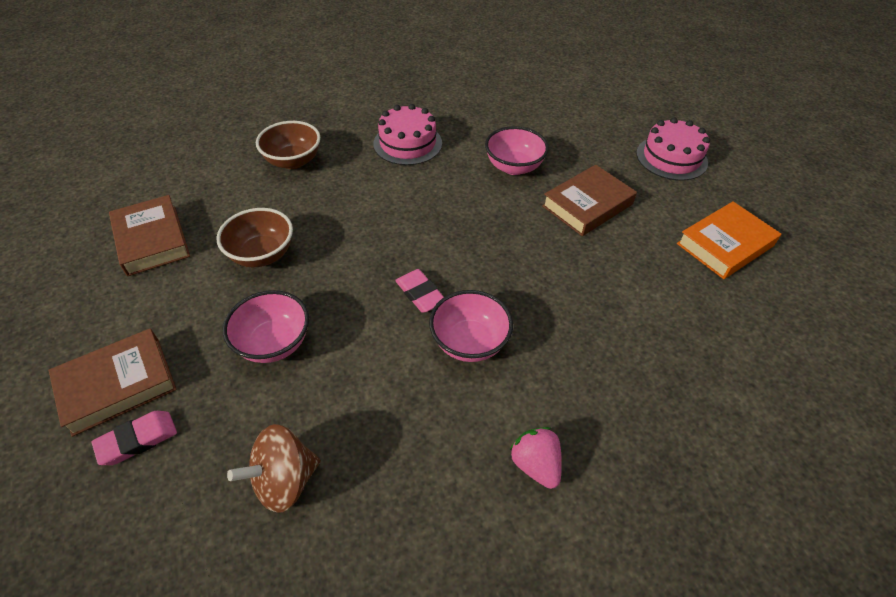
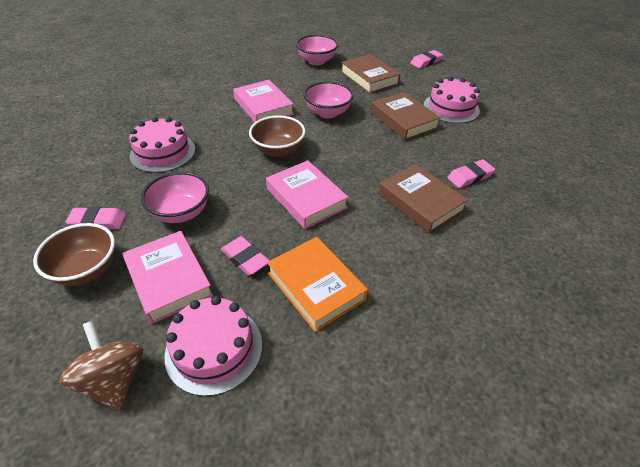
pink book: none = 0 -> [122,231,214,324] [233,80,294,123] [266,160,349,229] = 3
pink cake: [374,104,442,165] [636,117,710,181] = 2 -> [129,117,195,173] [165,296,262,396] [424,76,480,124] = 3
pink eraser: [91,411,177,465] [395,269,444,313] = 2 -> [66,207,126,229] [221,236,270,275] [410,50,443,68] [447,159,495,188] = 4
pink strawberry: [510,427,562,489] = 1 -> none = 0

